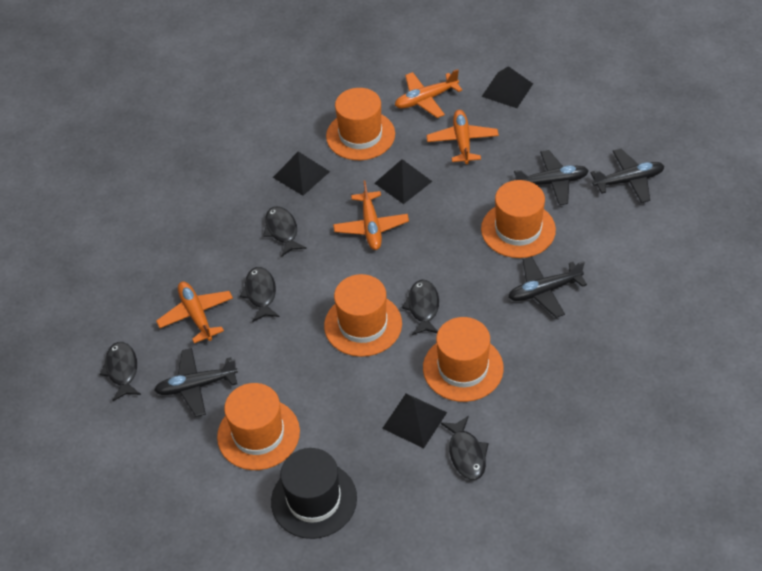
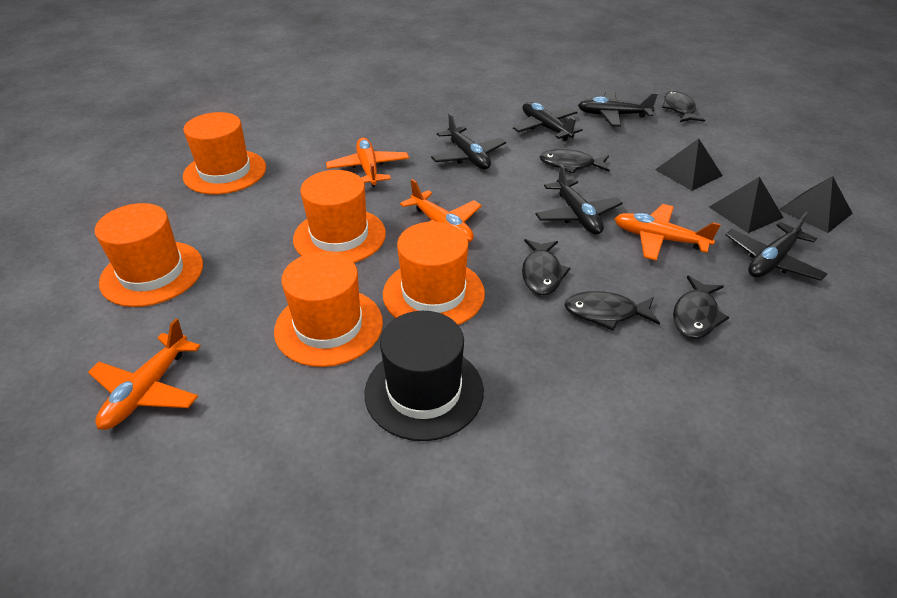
black plane: [154,348,238,417] [509,256,587,318] [514,150,589,205] [590,149,664,203] = 4 -> [431,113,506,169] [513,102,583,141] [535,164,623,235] [578,91,658,127] [726,212,827,281] = 5
black pyramid: [273,152,330,196] [374,159,433,204] [382,393,447,448] [481,66,533,108] = 4 -> [655,139,723,191] [709,177,784,233] [779,176,853,233] = 3

